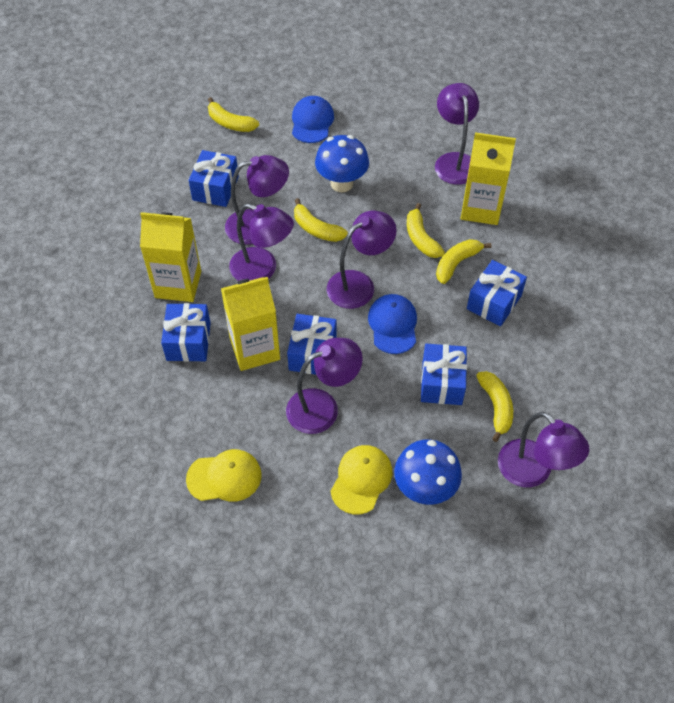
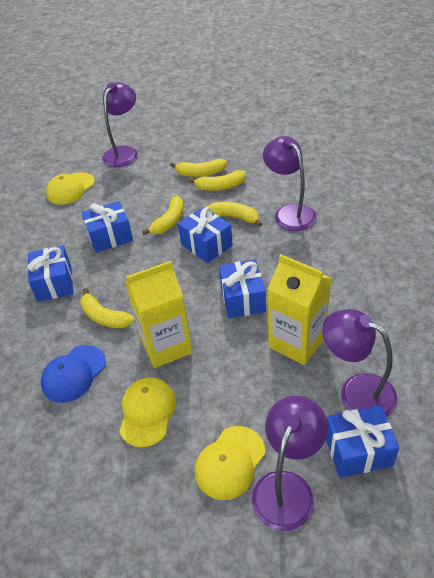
blue cap: [292,96,334,143] [368,294,417,354] = 2 -> [41,345,106,403] = 1
blue mushroom: [315,135,369,193] [394,439,462,505] = 2 -> none = 0
purple lamp: [225,155,289,245] [229,204,294,281] [286,338,363,434] [327,210,397,309] [435,83,479,185] [498,412,589,487] = 6 -> [102,82,138,167] [252,396,328,531] [263,136,316,231] [322,309,397,417] = 4
yellow cap: [186,449,262,502] [330,445,392,515] = 2 -> [46,172,95,205] [119,377,176,447] [195,426,265,500] = 3
yellow carton: [140,212,201,302] [221,277,280,371] [461,132,516,225] = 3 -> [125,261,193,368] [268,254,332,365] = 2

